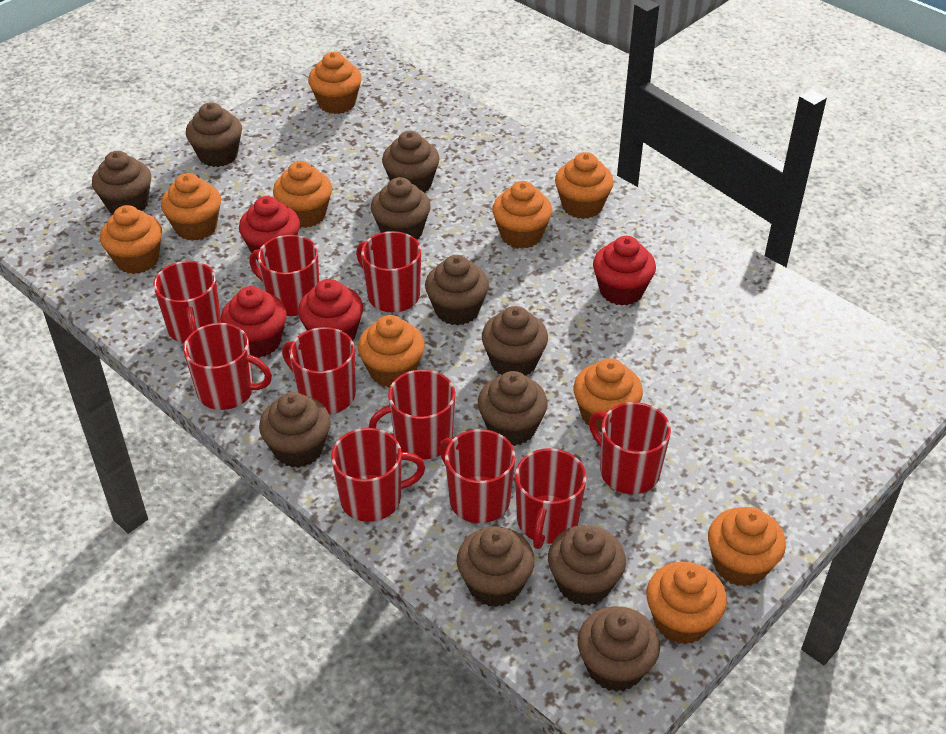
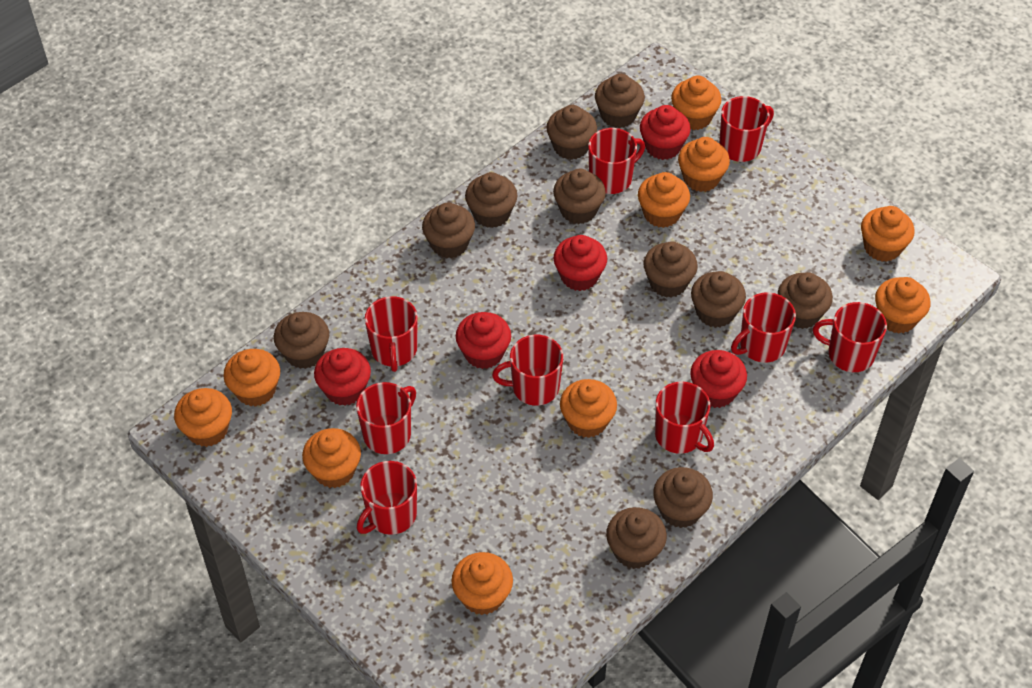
red cupcake: [221,286,287,358] [239,196,300,261] [298,279,363,341] [593,236,656,306] = 4 -> [314,348,371,406] [456,312,511,369] [554,235,607,291] [640,105,691,160] [690,350,747,408] = 5
red mug: [153,261,221,343] [183,323,272,410] [249,235,319,316] [282,327,356,414] [331,428,425,522] [356,231,421,313] [369,369,455,460] [439,429,515,523] [515,448,587,549] [589,402,671,494] = 10 -> [356,382,416,454] [357,461,417,535] [365,296,417,372] [492,335,563,406] [588,128,645,194] [655,381,714,454] [719,96,774,162] [731,293,796,363] [813,302,887,372] = 9

